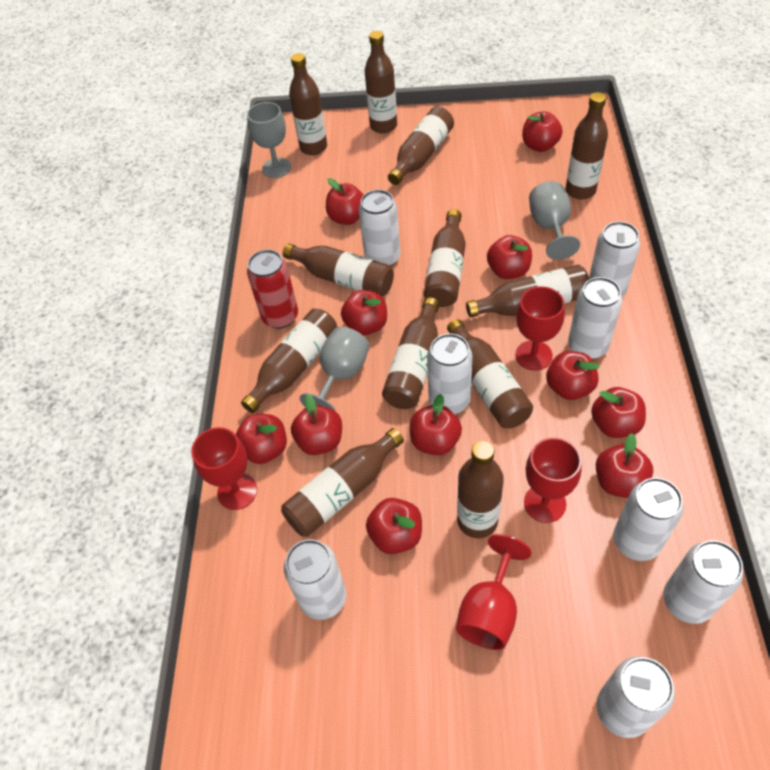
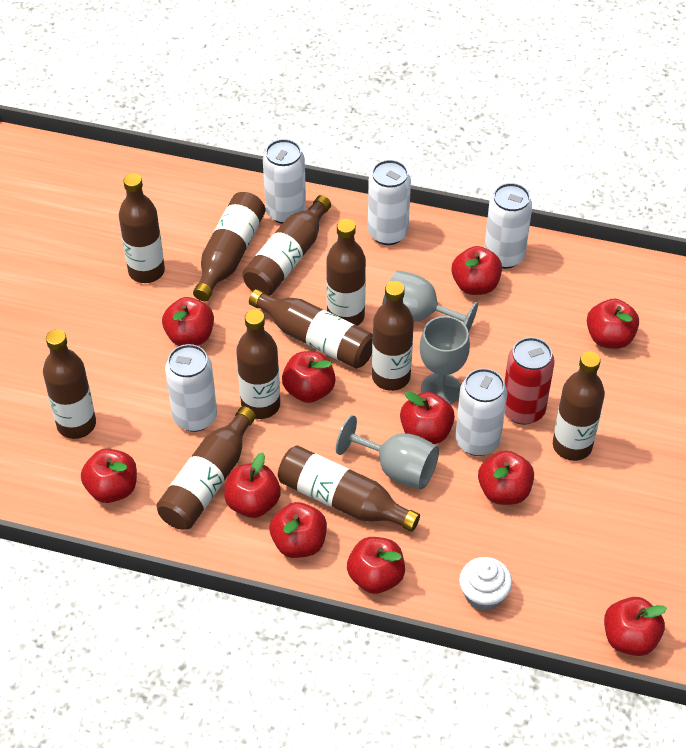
brown bottle: [241,309,337,413] [281,428,404,537] [283,243,394,297] [289,53,327,155] [365,31,397,134] [382,297,440,409] [388,107,454,185] [424,209,466,307] [447,319,533,428] [457,440,504,538] [466,265,589,318] [566,92,608,199] = 12 -> [43,329,96,439] [119,173,165,283] [156,406,256,530] [193,192,266,302] [236,309,280,419] [242,195,331,296] [249,289,373,369] [278,445,420,532] [326,219,366,326] [372,281,414,391] [553,351,605,461] = 11
red goblet: [191,427,257,510] [456,534,532,650] [515,286,565,371] [524,437,582,523] = 4 -> none = 0
white can: [284,539,346,620] [359,190,400,266] [427,333,473,414] [568,277,622,359] [589,221,640,298] [597,657,675,738] [613,478,683,561] [663,540,743,624] = 8 -> [165,344,217,432] [263,139,306,224] [368,160,411,245] [455,368,508,456] [484,183,532,269] = 5
white cupcake: none = 0 -> [459,557,512,611] = 1

